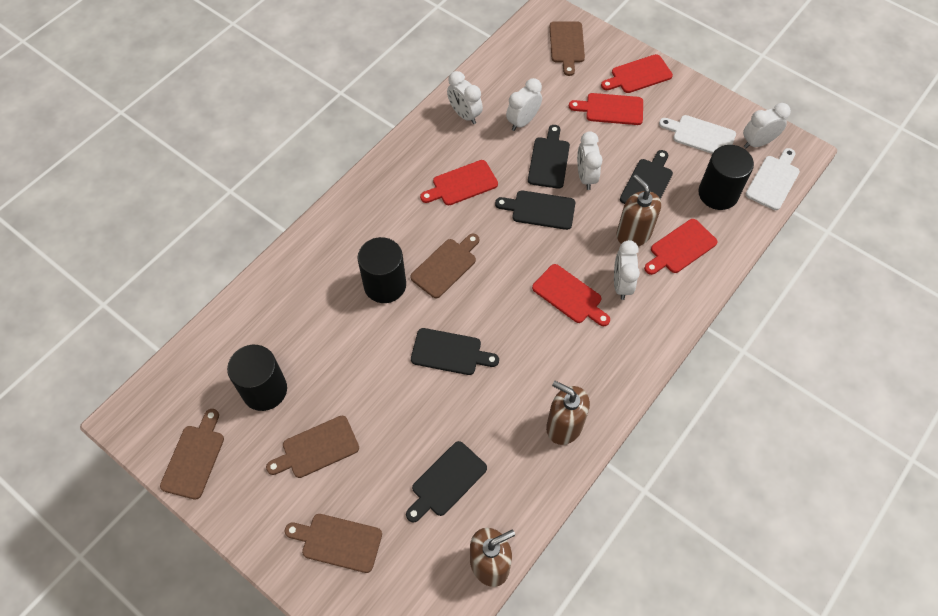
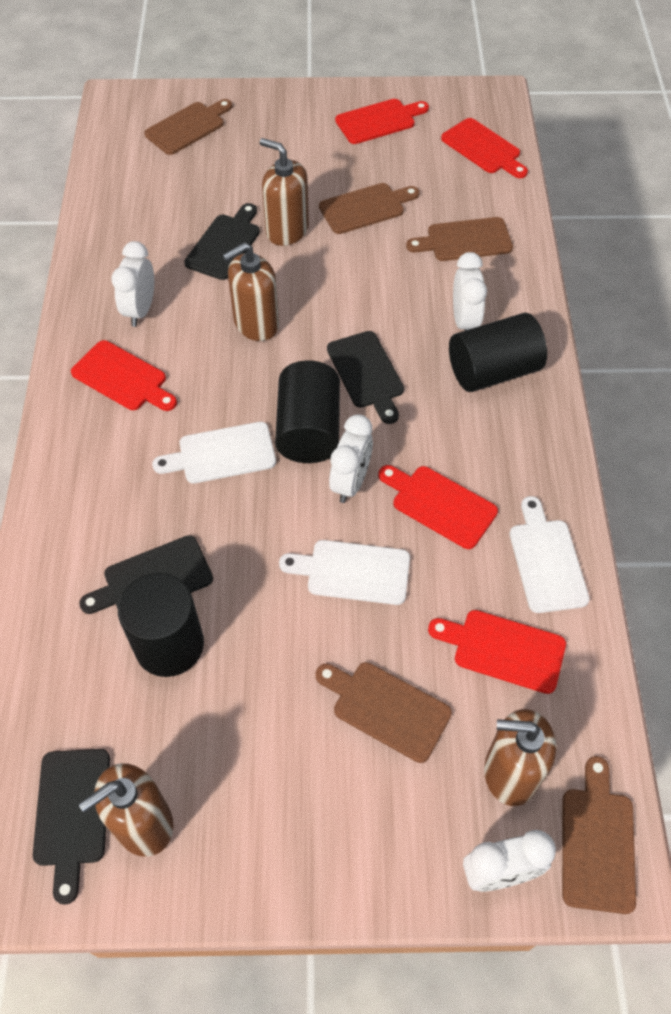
black cutting board: [406,441,487,523] [411,328,499,375] [495,190,575,230] [528,125,570,189] [620,150,673,204] = 5 -> [33,749,110,905] [79,535,213,614] [184,203,260,280] [327,331,404,424] = 4
brown soap dispenser: [470,528,515,587] [546,381,590,445] [616,175,661,246] = 3 -> [79,763,173,857] [222,242,279,341] [260,138,309,246] [484,709,556,806] = 4
white clock: [447,71,483,124] [506,78,542,131] [577,131,602,190] [614,240,640,300] [743,103,791,148] = 5 -> [111,241,154,327] [329,414,373,503] [453,252,487,331] [463,830,556,892] = 4
white cutting board: [659,115,736,154] [746,148,800,210] = 2 -> [152,422,276,483] [279,540,410,605] [510,496,590,613] = 3

